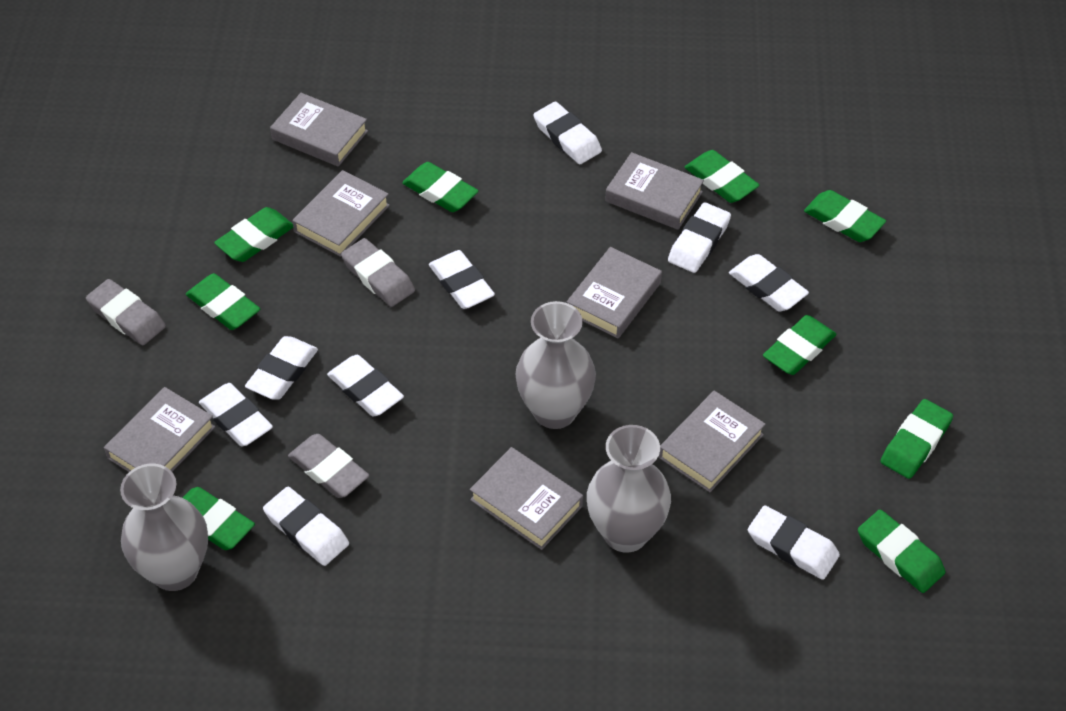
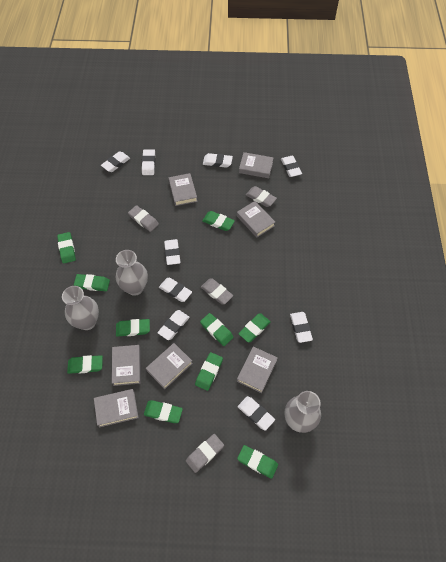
green eraser: [183,487,255,550] [186,273,260,330] [214,207,294,262] [402,162,479,212] [685,150,760,203] [763,315,836,375] [804,190,886,242] [858,509,945,593] [881,399,953,479] = 9 -> [57,232,76,263] [67,355,103,374] [74,274,110,291] [116,319,150,337] [144,400,183,423] [195,352,223,391] [200,313,234,346] [202,211,235,231] [237,445,278,479] [238,313,271,343] = 10
grey eraser: [86,279,166,345] [288,434,369,498] [341,238,415,307] = 3 -> [128,205,159,232] [186,434,224,473] [201,279,233,304] [246,186,277,207] = 4

